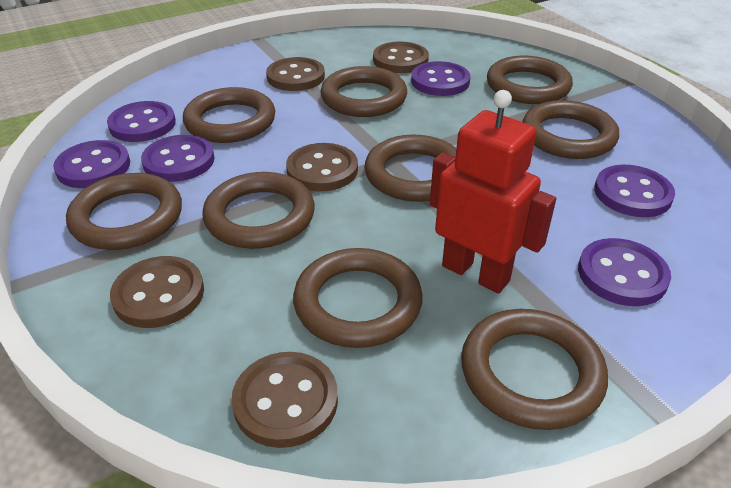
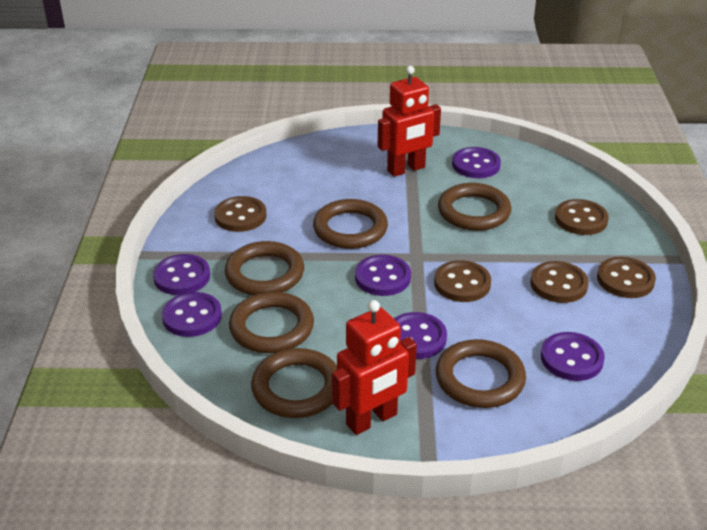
brown ring: [66,173,182,250] [183,87,275,143] [202,172,315,249] [293,248,423,348] [320,66,407,117] [364,135,456,202] [461,309,608,430] [487,56,573,104] [522,100,619,159] = 9 -> [225,241,304,295] [229,292,314,353] [251,348,337,418] [313,199,388,249] [436,339,526,408] [438,183,511,231] = 6
red robot: [430,90,556,293] = 1 -> [332,300,417,435] [378,66,441,177] = 2

